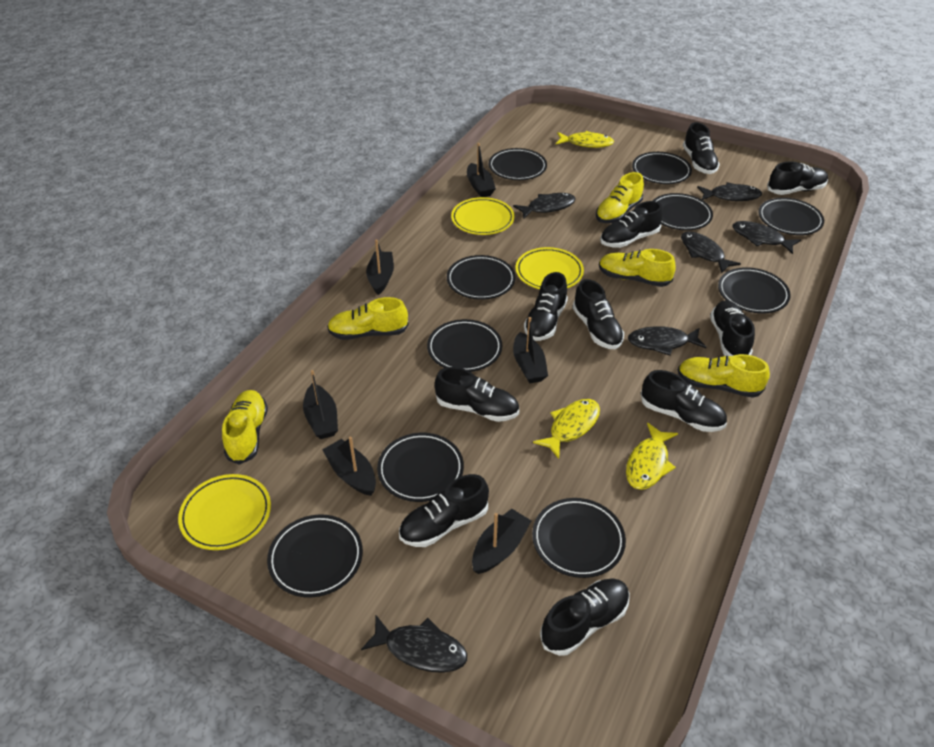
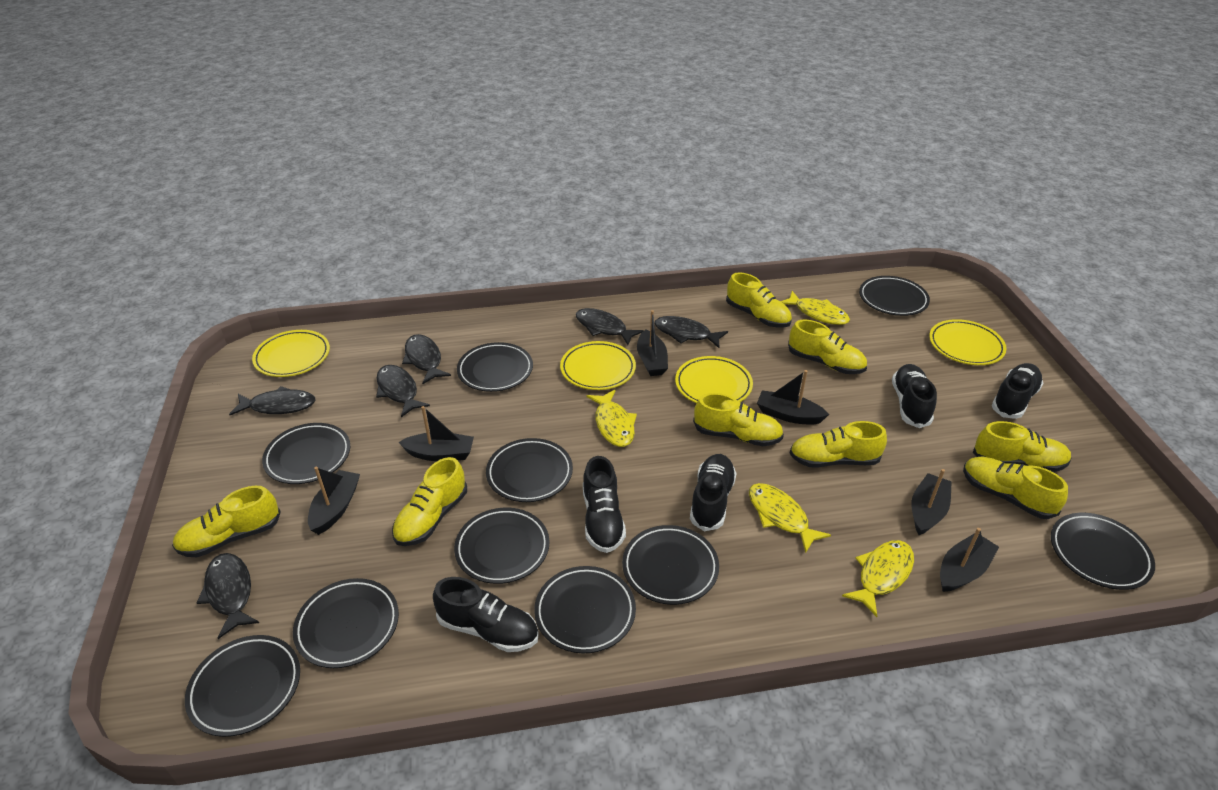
black shoe: [399,474,489,547] [435,367,519,422] [524,272,568,341] [540,579,630,656] [573,279,624,349] [600,201,663,248] [641,370,727,432] [683,122,720,174] [710,300,755,356] [767,162,828,195] = 10 -> [433,577,539,652] [583,456,626,553] [690,454,737,531] [892,364,937,428] [992,363,1043,419] = 5
yellow fish: [533,399,600,459] [556,131,614,148] [626,423,678,490] = 3 -> [586,390,637,447] [749,483,831,553] [780,291,850,325] [842,540,914,617] = 4
yellow plate: [178,474,271,550] [451,197,515,235] [516,247,584,289] = 3 -> [252,330,330,377] [560,341,636,390] [675,356,753,403] [929,319,1006,365] = 4
yellow shoe: [222,390,268,465] [327,297,409,340] [596,172,644,223] [599,249,676,287] [678,354,770,398] = 5 -> [172,486,281,557] [392,457,467,546] [693,393,784,446] [726,272,792,328] [788,320,867,374] [789,421,887,468] [963,457,1068,519] [973,421,1072,472] = 8

